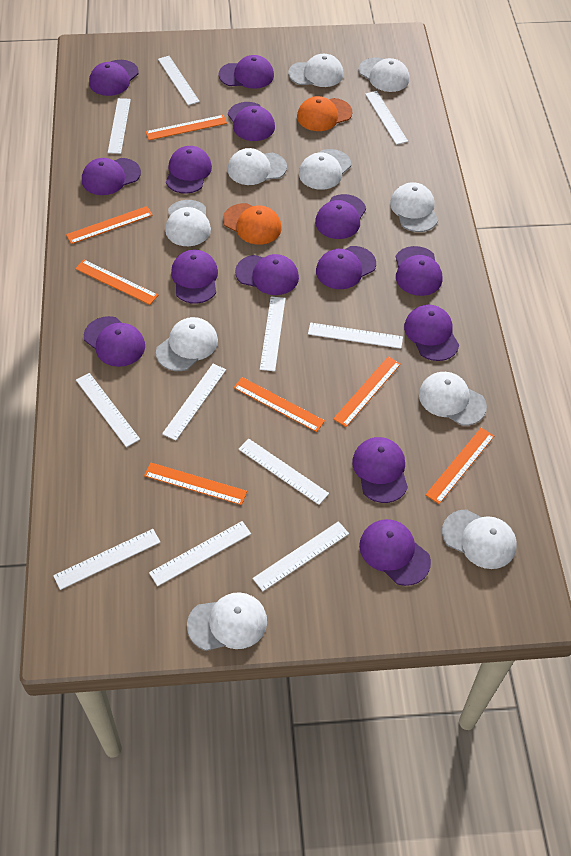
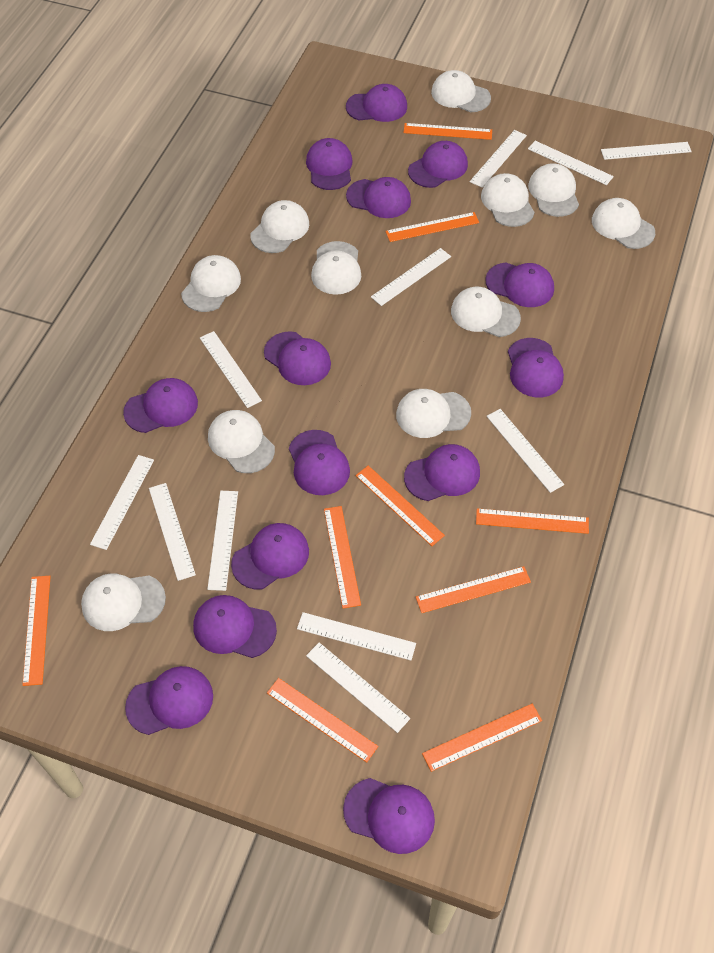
orange cap: [223,203,282,245] [297,96,352,131] = 2 -> none = 0
orange ruler: [66,206,153,244] [75,260,158,305] [144,462,247,505] [145,115,227,140] [233,377,325,432] [333,356,401,427] [425,428,494,504] = 7 -> [23,576,51,686] [267,678,378,763] [324,506,361,609] [355,465,445,546] [385,212,479,242] [403,123,492,140] [416,566,531,613] [422,703,542,772] [476,508,589,534] = 9
white cap: [156,317,218,371] [165,200,211,246] [187,592,267,651] [228,148,287,185] [288,54,344,87] [299,149,351,190] [358,57,410,92] [390,182,438,232] [419,372,487,426] [442,509,517,569] = 10 -> [81,574,166,631] [181,255,241,312] [208,410,275,473] [250,200,309,253] [311,241,361,295] [396,389,471,438] [431,70,491,112] [451,287,521,337] [481,173,535,227] [528,163,579,217] [592,198,655,249] = 11

